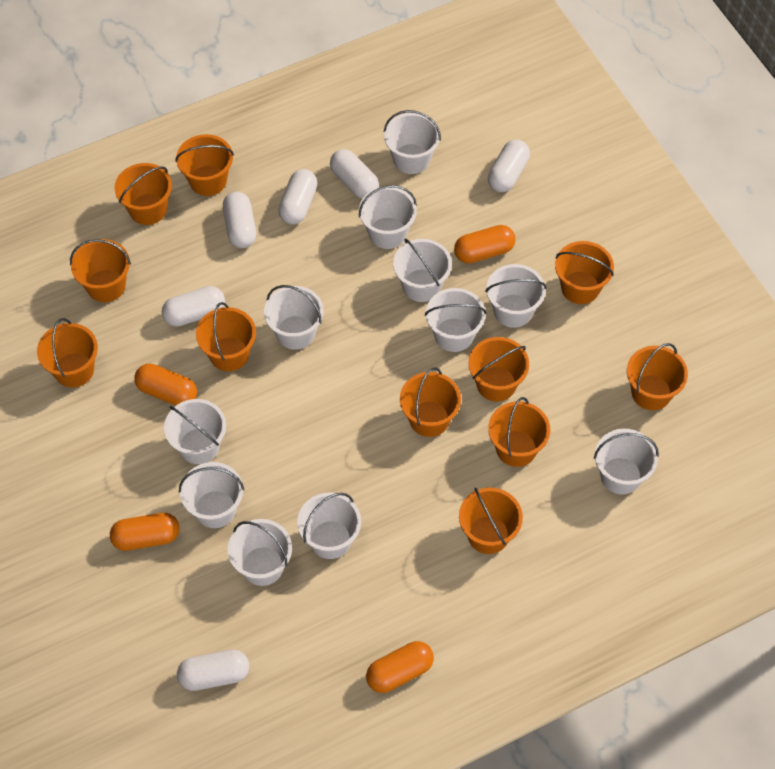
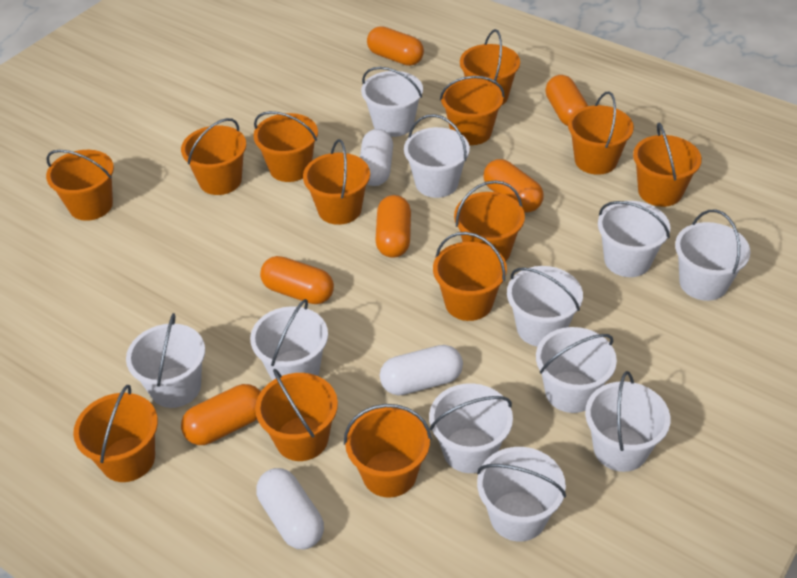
orange bucket: [37,318,98,387] [70,239,131,302] [114,163,172,225] [175,134,234,196] [196,302,256,371] [400,368,461,437] [459,488,523,554] [468,337,529,402] [488,397,550,467] [555,241,614,304] [627,343,688,410] = 11 -> [46,150,114,221] [73,385,158,482] [181,118,246,195] [253,111,318,182] [255,369,338,461] [303,139,370,225] [344,404,432,497] [433,232,507,321] [440,76,505,145] [454,180,525,262] [460,29,520,105] [568,92,634,175] [633,122,702,207] = 13
orange capsule: [110,513,180,551] [134,364,197,406] [366,641,434,693] [454,225,516,263] = 4 -> [181,384,261,445] [260,256,334,304] [367,26,424,66] [375,195,411,258] [483,159,544,212] [545,75,588,126] = 6
white capsule: [162,286,225,327] [177,650,249,691] [223,192,256,248] [278,169,317,224] [330,149,379,199] [488,140,530,192] = 6 -> [256,468,324,549] [360,129,393,186] [380,345,463,395] = 3

